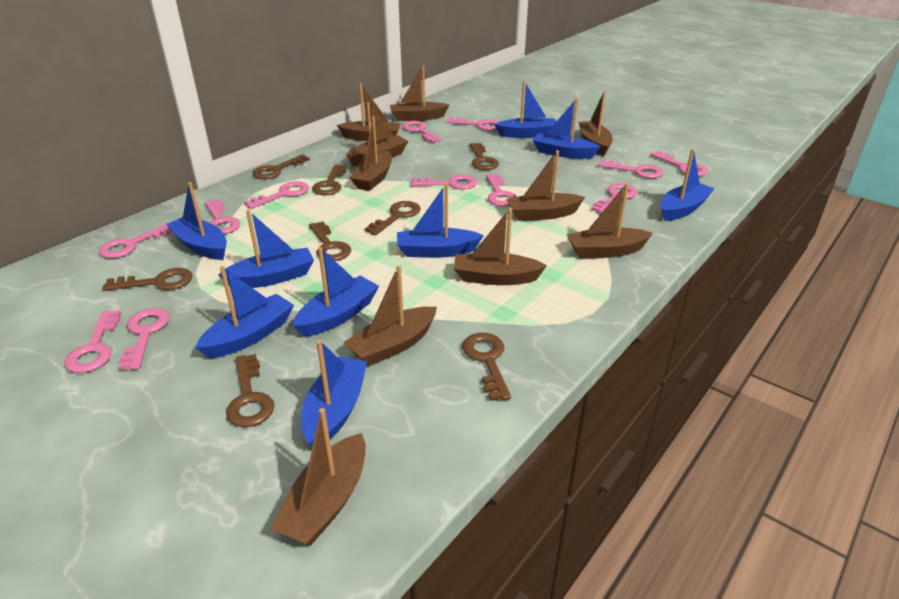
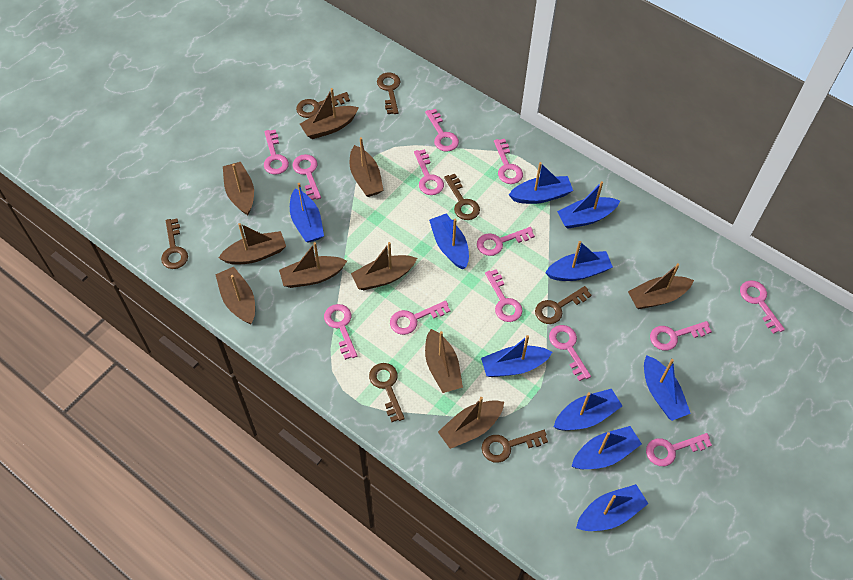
blue boat: [167,182,227,260] [195,266,294,358] [218,210,314,288] [293,247,379,337] [301,340,367,447] [397,184,484,258] [494,81,556,138] [533,98,601,159] [661,149,715,221] = 9 -> [290,183,324,243] [429,214,469,269] [481,335,552,377] [509,162,573,204] [545,241,613,281] [554,389,622,431] [557,181,620,229] [572,426,642,469] [576,484,648,531] [644,355,691,421] = 10
brown key: [102,268,193,291] [226,354,275,427] [252,154,310,180] [309,221,351,261] [312,164,347,195] [365,201,421,235] [462,333,511,401] [469,143,499,170] = 8 -> [161,219,188,269] [296,92,350,118] [369,363,405,422] [377,73,401,114] [444,174,480,220] [482,430,548,463] [535,286,592,324] = 7
pink key: [64,311,121,373] [99,222,172,258] [119,308,170,370] [205,199,240,234] [244,181,309,209] [402,121,442,143] [411,175,477,189] [446,117,498,130] [486,174,517,207] [591,183,637,213] [598,160,663,178] [650,151,708,176] = 12 -> [264,130,289,175] [293,154,321,200] [324,304,357,360] [390,301,450,335] [414,149,444,195] [425,109,459,152] [477,227,535,256] [485,269,523,322] [494,139,523,184] [549,325,591,381] [646,433,712,466] [650,321,712,350] [740,280,785,334] = 13

